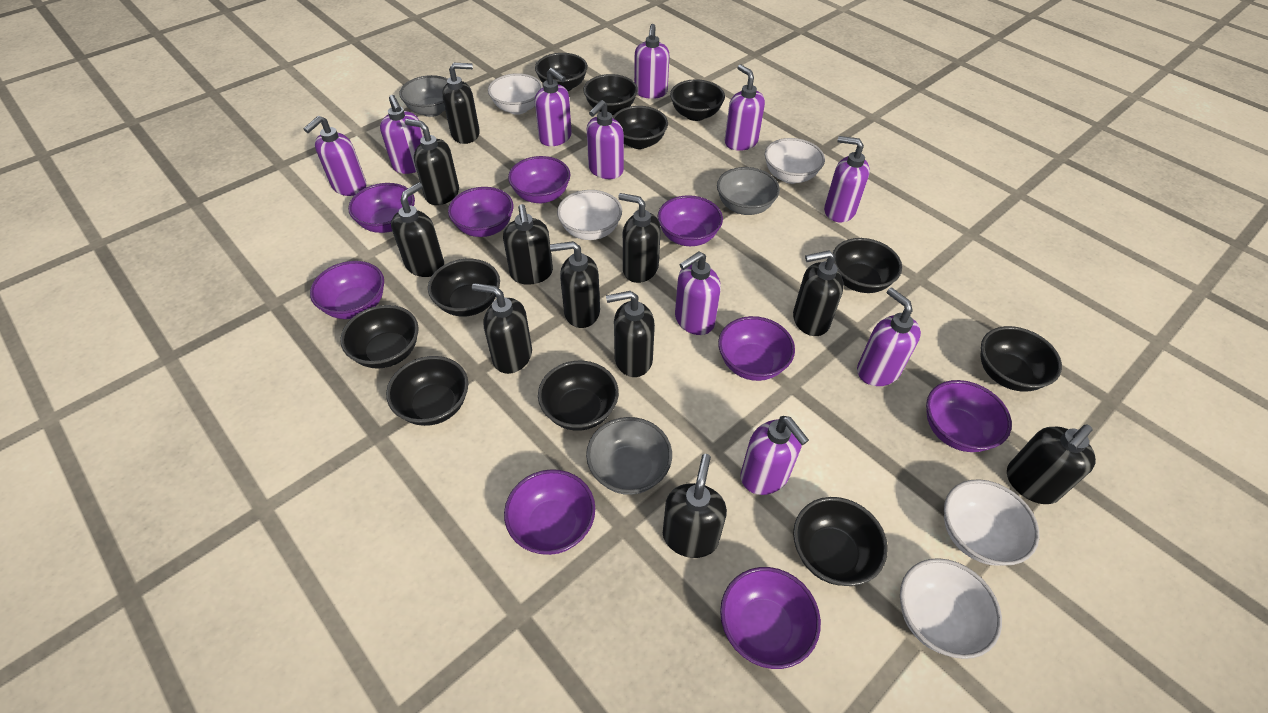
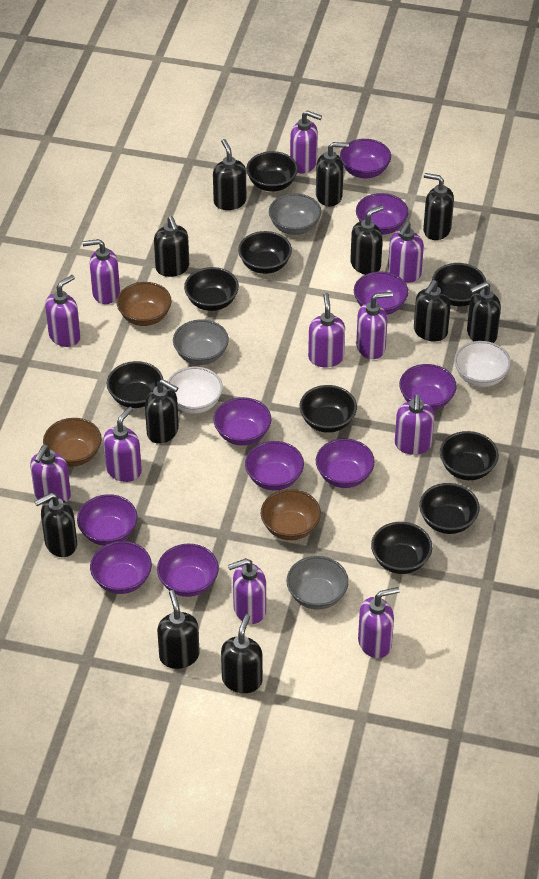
black bowl: [340,305,419,369] [386,356,468,426] [428,259,500,317] [535,53,588,91] [538,361,619,431] [583,74,638,115] [612,106,668,149] [670,79,725,121] [793,497,888,586] [833,238,902,293] [981,326,1062,392] = 11 -> [107,361,163,408] [184,267,239,311] [238,231,292,274] [246,151,298,192] [299,385,357,433] [371,522,432,574] [419,483,480,534] [432,263,486,306] [440,431,499,480] = 9
brown bowl: none = 0 -> [43,418,102,467] [116,282,172,326] [261,489,321,540] = 3
purple bowl: [310,261,384,319] [348,183,415,233] [448,187,514,237] [504,469,595,555] [508,156,570,203] [658,195,723,246] [718,316,795,381] [720,567,821,669] [926,380,1012,452] = 9 -> [77,494,138,546] [90,541,152,594] [157,544,219,597] [213,397,271,446] [245,441,304,491] [316,438,375,488] [340,139,391,179] [354,271,408,315] [356,193,409,235] [399,364,457,410] = 10
purple soap dispenser: [303,116,367,196] [380,95,423,174] [535,68,572,146] [587,100,624,179] [634,24,670,99] [675,252,721,335] [724,64,765,151] [741,416,809,495] [824,136,870,222] [857,288,921,386] = 10 -> [30,445,71,504] [45,275,81,347] [83,239,120,304] [103,407,142,482] [228,558,266,624] [290,110,322,173] [308,293,345,367] [356,292,393,359] [358,587,400,658] [388,222,424,283] [395,394,435,455] = 11
white bowl: [488,73,543,115] [557,190,622,240] [765,138,825,184] [900,558,1002,659] [944,479,1039,566] = 5 -> [167,367,223,414] [454,341,511,387] = 2

